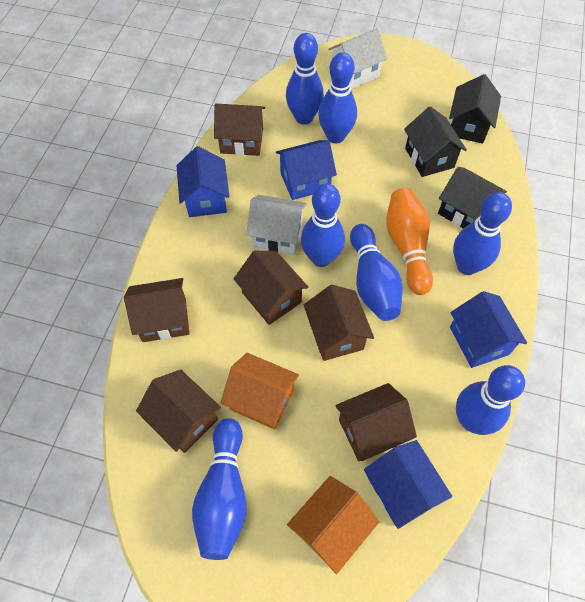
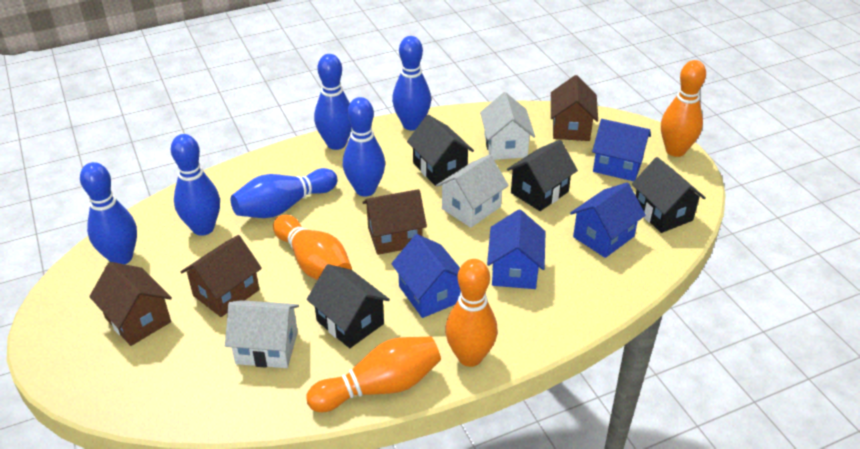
black house: [404,106,467,177] [438,167,507,229] [449,74,501,143] = 3 -> [307,264,390,348] [407,115,474,186] [507,140,578,211] [632,157,706,233] = 4
blue bowling pin: [192,418,247,560] [286,33,324,125] [301,183,345,267] [318,52,357,143] [350,224,403,321] [453,192,512,275] [456,365,525,435] = 7 -> [80,162,137,264] [171,134,220,236] [231,168,337,218] [314,54,352,150] [343,97,385,197] [392,36,431,131] = 6
brown house: [124,278,190,342] [136,369,221,453] [214,104,265,156] [234,251,308,325] [304,285,374,361] [335,383,417,461] = 6 -> [89,262,172,346] [181,235,262,317] [362,189,427,255] [551,75,598,141] = 4
orange bowling pin: [386,188,433,295] = 1 -> [273,215,352,280] [306,337,441,412] [445,259,497,367] [661,60,706,157] = 4
orange house: [220,353,299,429] [287,476,379,574] = 2 -> none = 0
white house: [246,195,307,255] [329,28,387,89] = 2 -> [225,300,299,368] [436,154,509,228] [480,92,535,160] = 3

